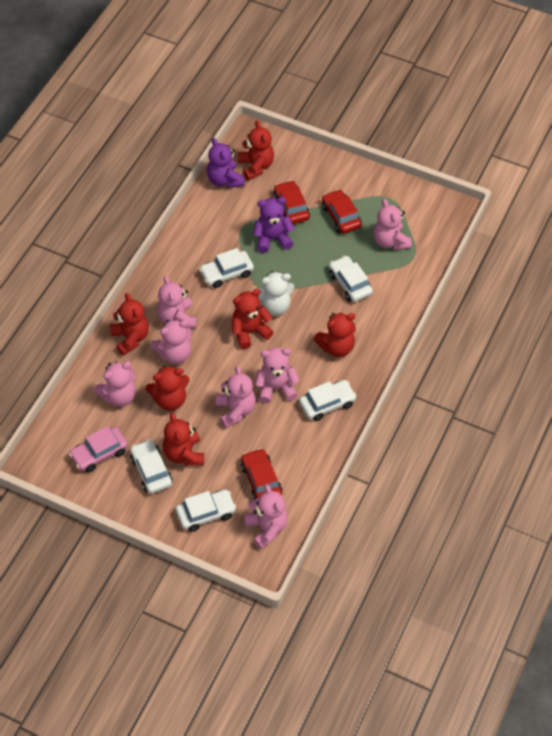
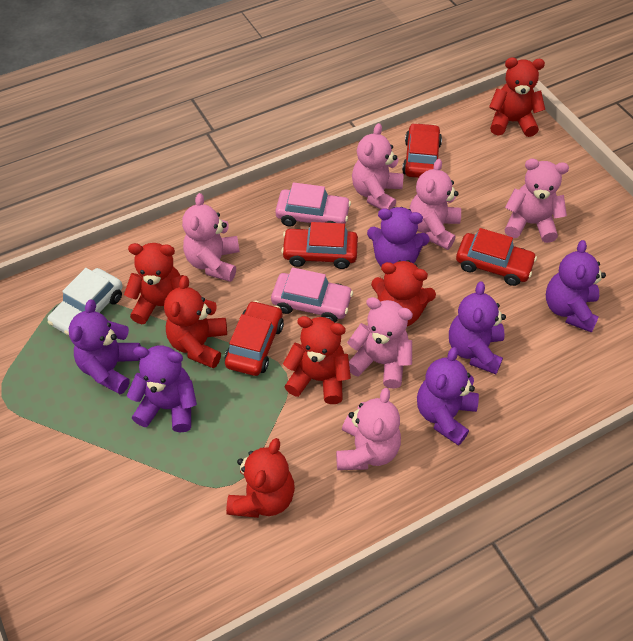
pink car: [69,426,128,472] = 1 -> [271,267,353,322] [275,182,351,226] = 2
pink teddy bear: [94,361,136,407] [151,319,192,364] [157,276,196,328] [216,366,256,428] [244,484,288,549] [255,347,300,403] [373,199,412,250] = 7 -> [182,193,239,282] [336,388,401,470] [347,297,413,389] [352,123,404,210] [409,159,461,250] [505,159,569,243] = 6
purple teddy bear: [207,138,245,188] [253,197,295,253] = 2 -> [69,300,141,395] [127,345,197,433] [367,207,430,267] [417,347,479,446] [449,281,506,374] [546,240,606,333] = 6
red car: [241,448,282,500] [273,180,310,224] [322,189,362,234] = 3 -> [225,301,284,376] [281,222,358,269] [402,123,442,178] [456,228,537,286] = 4
white car: [130,439,173,494] [176,490,237,532] [199,248,254,288] [299,380,357,421] [329,256,373,302] = 5 -> [48,268,123,336] = 1
white teddy bear: [254,271,295,316] = 1 -> none = 0

